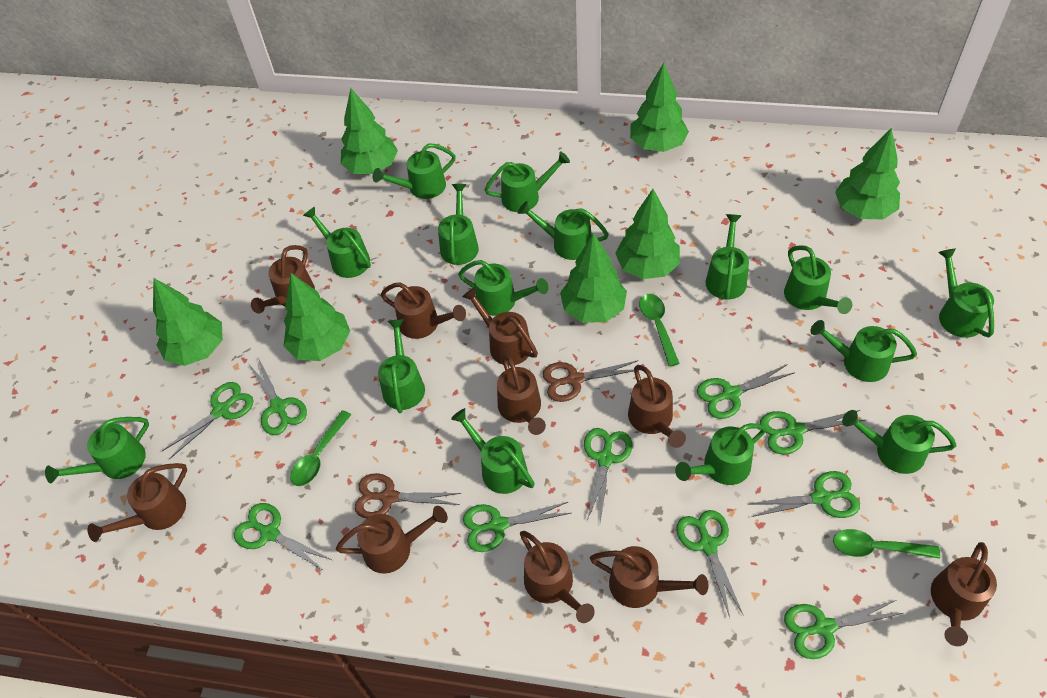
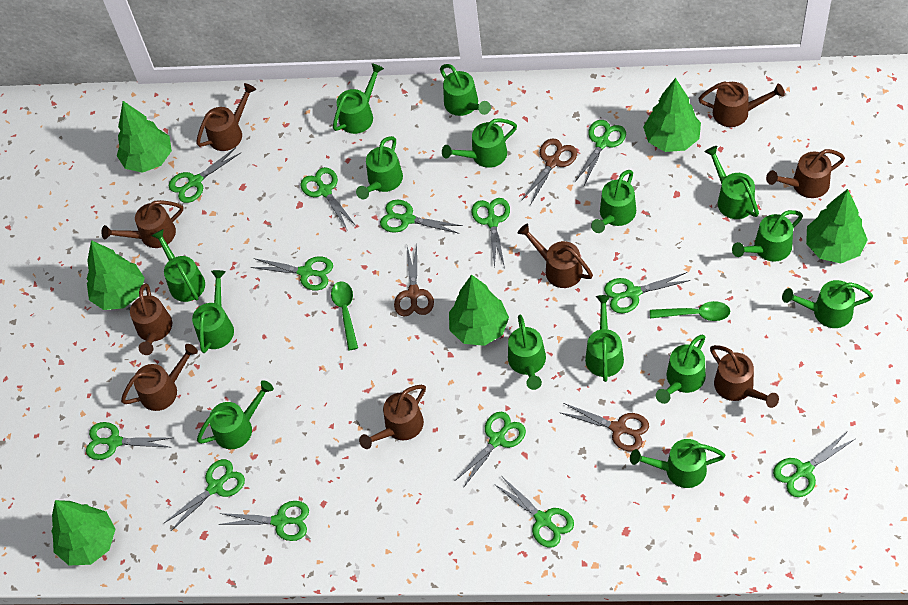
brown scissors: [354,473,461,518] [543,360,639,402] = 2 -> [394,245,434,316] [521,139,577,205] [559,403,649,452] = 3
brown watering can: [87,463,187,542] [251,245,315,314] [336,506,448,574] [381,282,466,339] [462,287,538,366] [497,355,546,435] [520,531,595,623] [590,546,709,608] [628,365,686,448] [931,542,997,646] = 10 -> [101,200,183,248] [121,344,198,411] [130,283,172,355] [196,83,256,151] [359,385,426,449] [517,223,593,288] [698,81,785,127] [710,345,779,408] [766,149,845,198] = 9
green scissors: [162,382,254,459] [234,503,332,571] [249,358,307,435] [463,502,571,552] [584,428,633,522] [676,510,743,617] [697,364,795,419] [749,471,860,518] [760,410,865,455] [784,600,903,659] = 10 -> [86,422,171,460] [164,459,245,531] [169,147,240,203] [219,501,309,541] [250,256,333,291] [300,167,357,231] [380,200,463,234] [455,412,526,488] [472,198,510,269] [494,478,574,548] [575,120,626,185] [604,272,691,313] [773,431,855,497] = 13
green spoon: [290,410,351,486] [639,294,680,366] [833,529,940,559] = 3 -> [331,282,358,350] [650,301,730,321] = 2
green tree: [153,278,222,366] [284,273,350,361] [341,88,398,174] [560,233,627,323] [615,189,680,279] [630,63,689,152] [835,128,900,219] = 7 -> [51,500,115,565] [87,240,145,310] [117,101,172,173] [449,274,509,346] [643,78,701,152] [806,189,868,263] = 6

